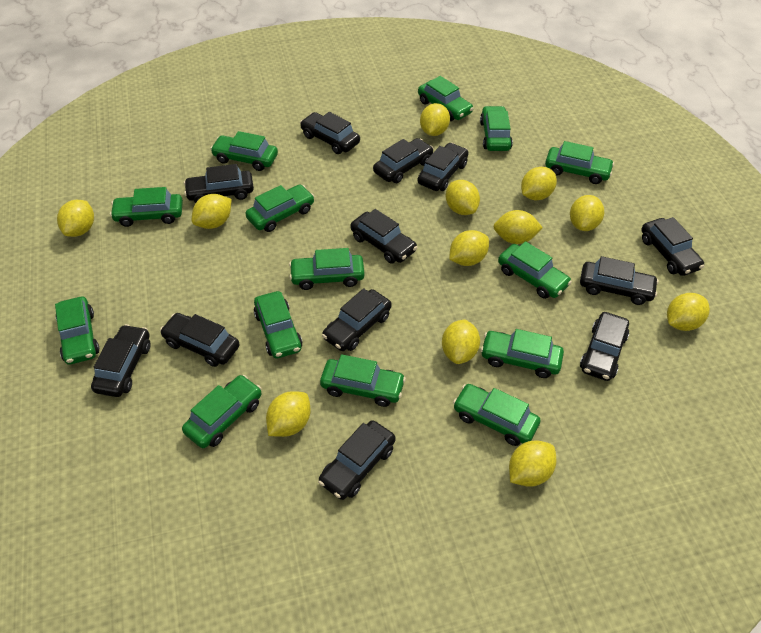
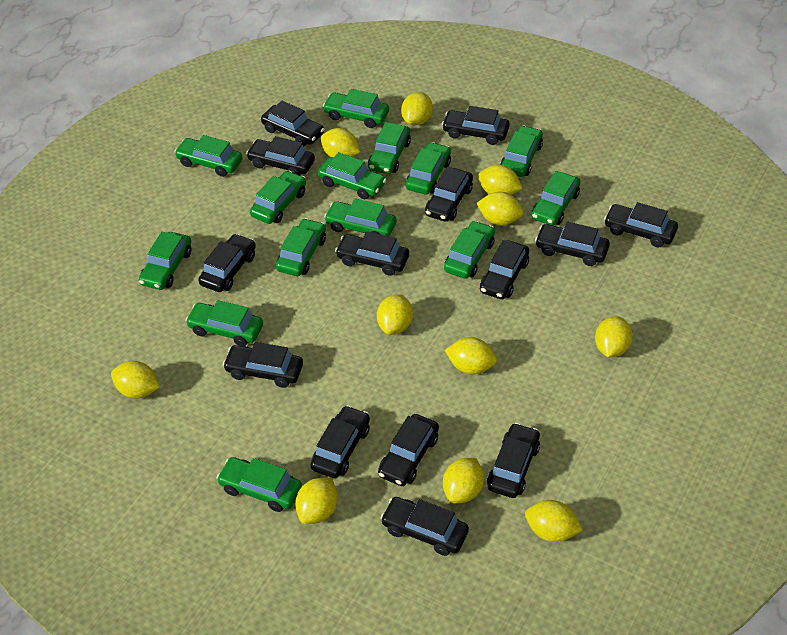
black car: [91,324,151,397] [160,313,240,367] [184,164,254,203] [300,112,360,154] [318,420,396,500] [322,288,392,351] [350,209,418,264] [373,138,434,183] [417,143,468,191] [580,256,659,305] [580,312,629,381] [641,217,704,276] = 12 -> [198,234,256,292] [223,342,303,388] [246,136,315,175] [261,101,325,146] [310,405,370,478] [335,231,409,276] [378,414,439,486] [380,497,469,556] [425,167,473,222] [442,106,510,145] [480,240,529,299] [487,423,540,498] [535,222,610,266] [604,202,678,247] = 14
yellow lemon: [57,200,94,237] [192,194,231,229] [266,391,311,437] [420,103,450,136] [442,319,480,364] [446,180,480,215] [449,230,489,266] [493,210,543,244] [509,440,556,486] [521,167,557,200] [570,195,604,231] [667,293,710,331] = 12 -> [111,361,160,399] [295,478,338,524] [321,128,360,158] [377,295,413,335] [401,92,433,125] [443,458,484,504] [445,337,497,374] [476,192,523,225] [478,165,522,195] [525,500,583,542] [595,316,633,357] = 11

